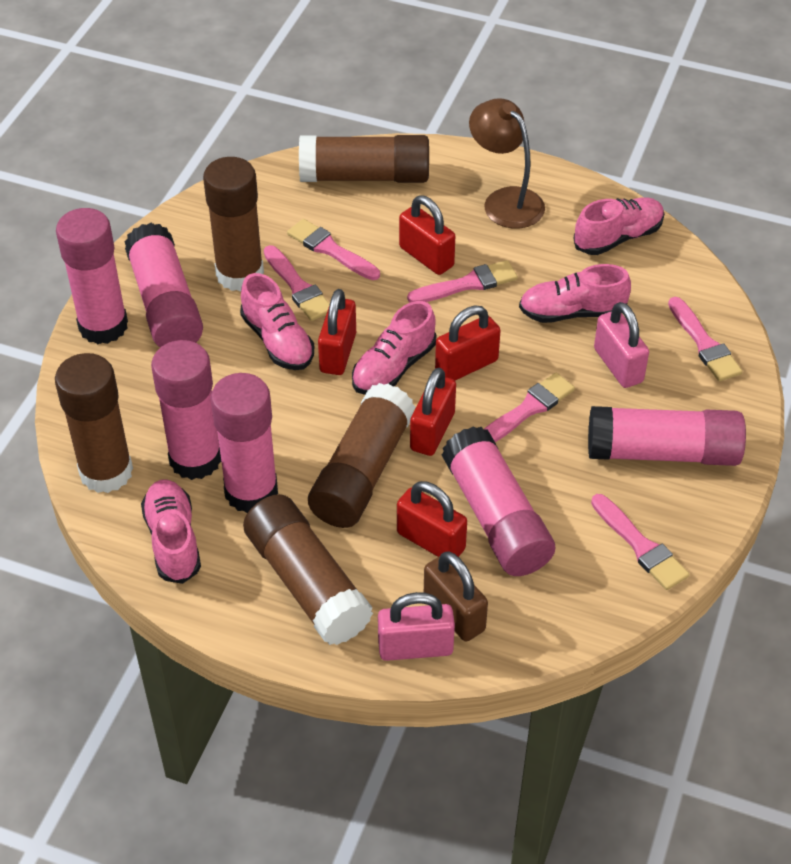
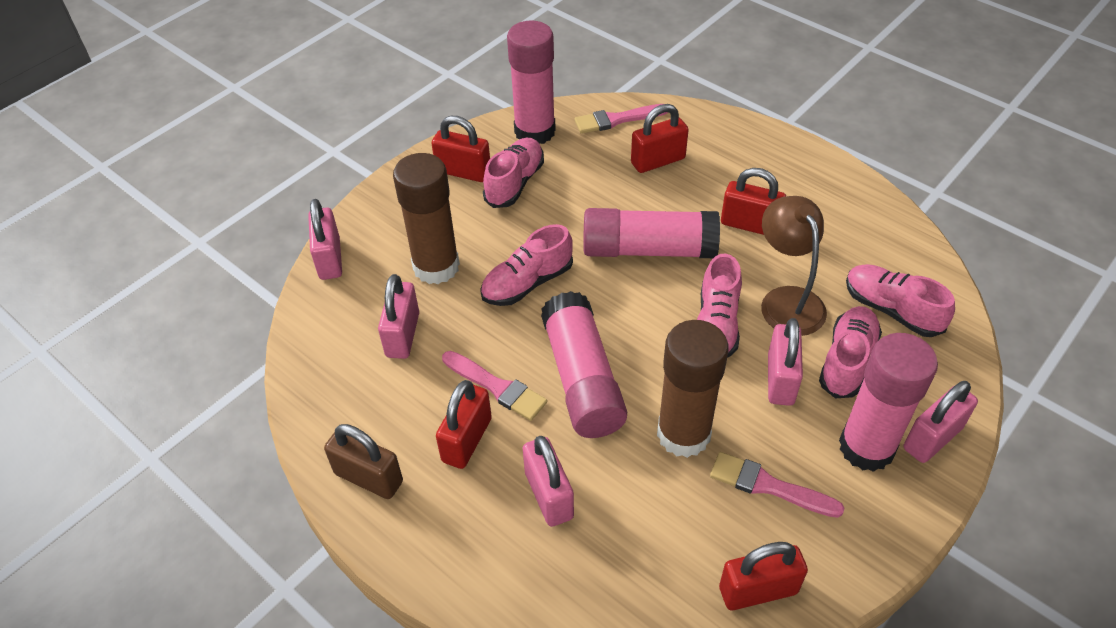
brown glue stick: [55,353,133,493] [203,157,264,292] [243,494,373,645] [299,135,429,183] [308,383,415,528] = 5 -> [393,153,460,284] [657,320,729,458] = 2
pink brush: [264,245,330,321] [287,219,380,280] [407,260,518,302] [484,373,575,442] [591,494,690,590] [668,297,742,381] = 6 -> [442,351,547,421] [574,104,668,134] [710,452,845,518] = 3
pink glue stick: [56,208,128,344] [124,223,203,347] [151,340,221,480] [210,373,278,513] [442,426,555,576] [588,406,746,466] = 6 -> [507,20,556,144] [541,291,627,438] [583,208,720,258] [839,333,938,472] = 4
pink padlock: [378,592,455,661] [594,302,649,388] = 2 -> [308,199,342,280] [378,274,419,359] [523,436,574,527] [768,318,803,406] [904,381,978,463] = 5

